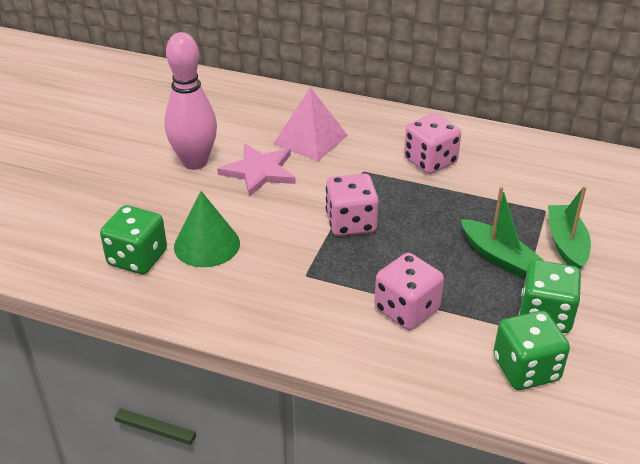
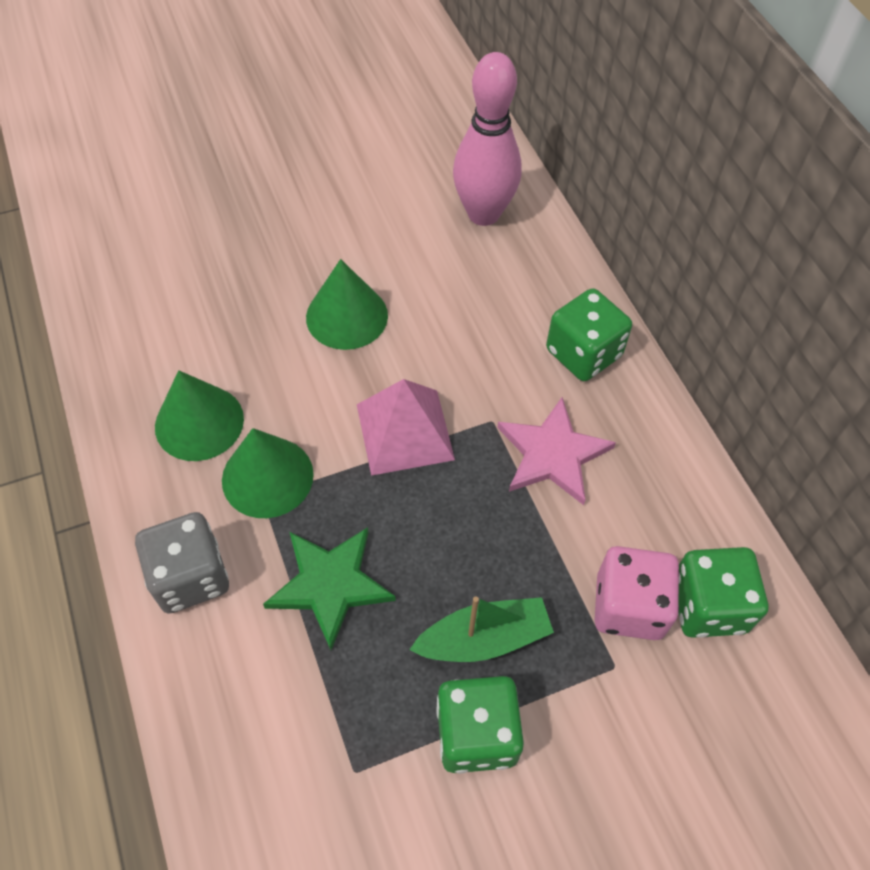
green boat: [461,186,543,277] [548,186,591,269] = 2 -> [409,596,554,662] = 1
green cone: [174,191,240,267] = 1 -> [155,370,244,461] [222,428,314,518] [306,259,388,350] = 3
green star: none = 0 -> [263,527,396,650] = 1
grey dice: none = 0 -> [135,512,229,614] = 1
pink dice: [326,173,379,236] [374,253,444,330] [404,113,461,174] = 3 -> [595,546,679,640] = 1

